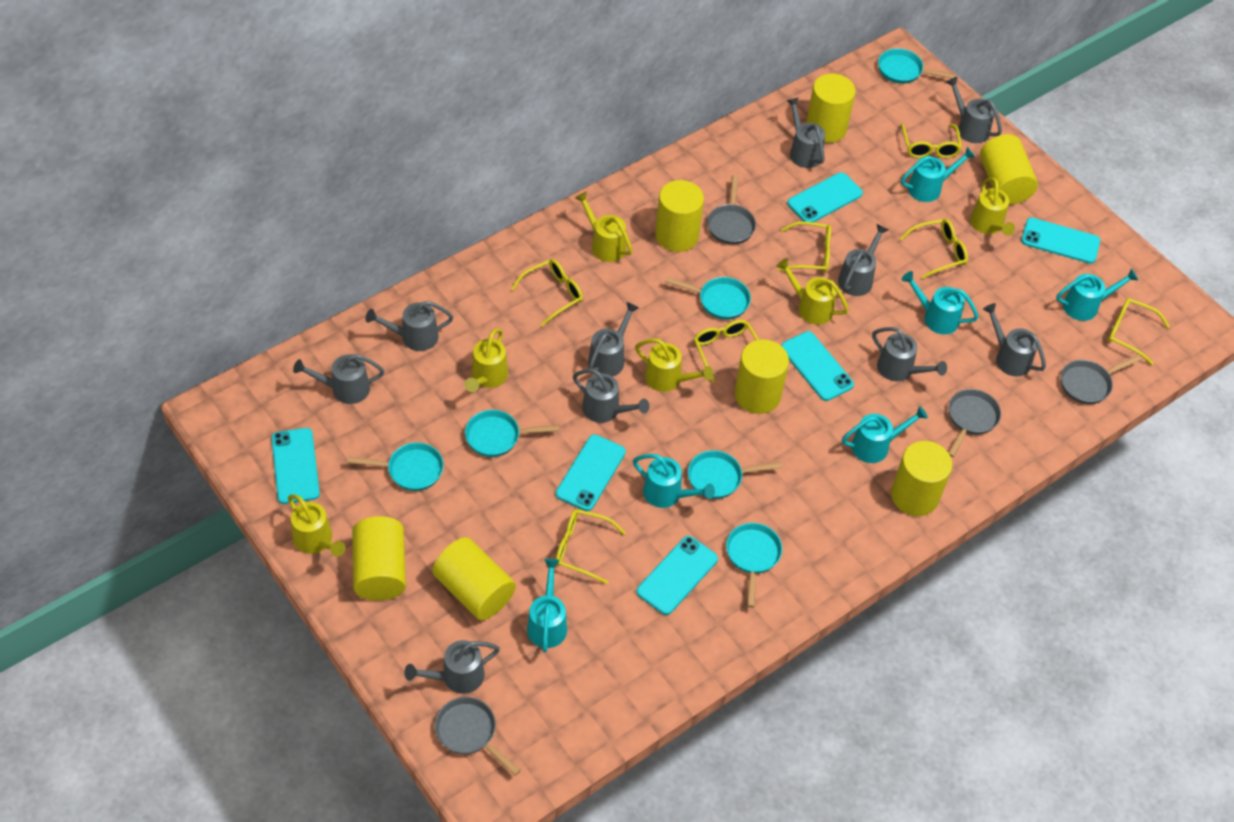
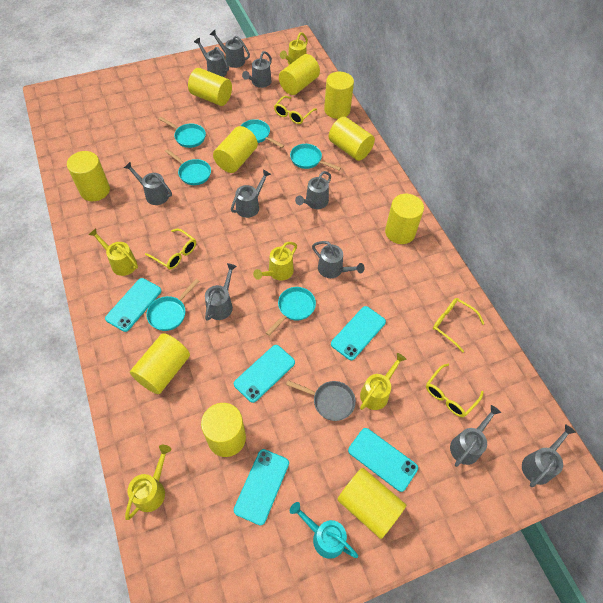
grey pan: [435,697,521,776] [707,175,756,245] [948,389,1001,457] [1061,355,1141,404] = 4 -> [286,380,356,421] = 1
turquoise phone: [271,428,320,504] [556,435,626,511] [636,536,718,615] [781,331,854,401] [787,172,863,222] [1021,218,1100,264] = 6 -> [105,278,162,332] [234,345,295,403] [234,449,289,525] [331,306,386,360] [348,428,418,492] = 5
turquoise watering can: [527,559,567,652] [633,454,715,508] [842,406,928,463] [901,147,975,202] [901,271,979,334] [1056,269,1138,321] = 6 -> [290,502,358,559] = 1
yellow cylinder: [352,516,406,601] [432,537,516,620] [655,180,704,252] [735,339,789,414] [806,74,856,143] [891,441,952,516] [980,134,1038,205] = 7 -> [67,151,110,201] [130,333,190,394] [188,68,232,106] [201,403,246,457] [213,126,258,173] [279,54,320,95] [324,72,354,119] [329,117,375,161] [337,468,406,539] [385,194,424,244] = 10
yellow glasses: [511,259,583,326] [556,509,626,584] [694,320,759,383] [778,221,831,273] [900,219,968,279] [901,124,962,158] [1108,298,1170,365] = 7 -> [145,229,196,270] [274,96,317,124] [426,364,484,417] [433,298,485,352] = 4
yellow watering can: [288,494,345,557] [465,328,508,392] [575,192,633,262] [635,338,713,392] [776,258,849,325] [970,178,1015,236] = 6 -> [88,228,138,276] [125,445,172,520] [253,242,297,280] [280,32,308,65] [360,353,406,410] = 5

